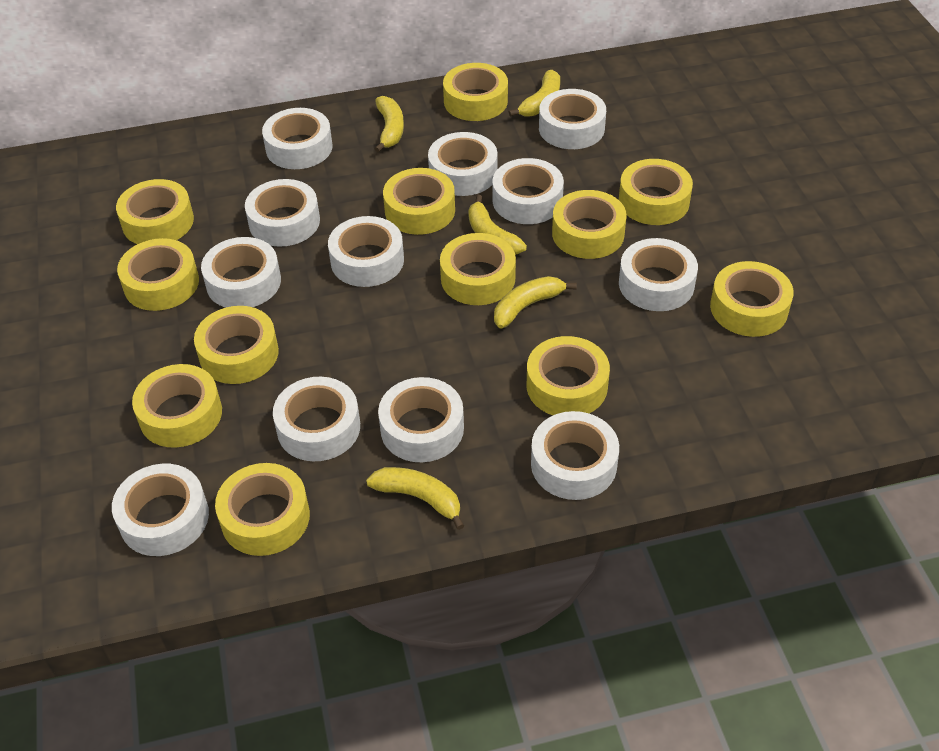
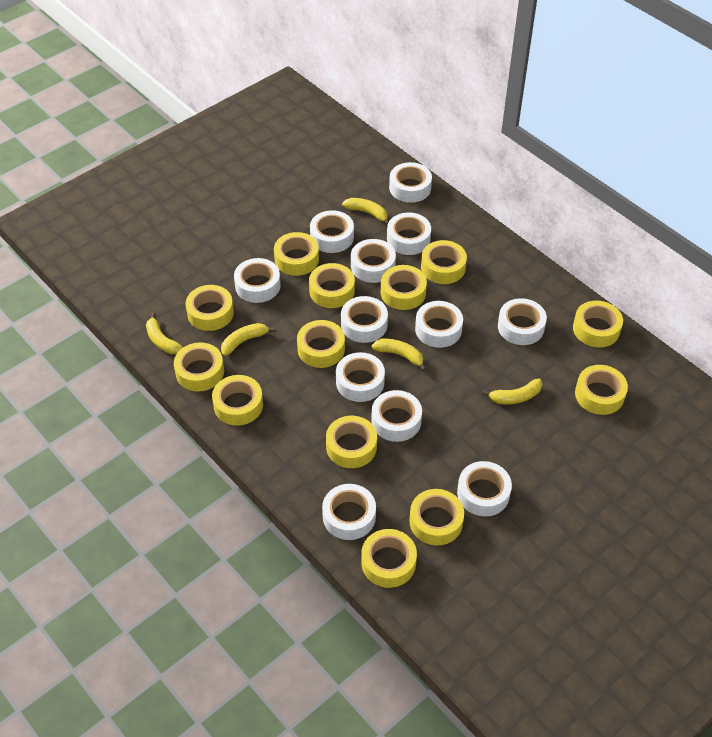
yellow tape: [116,179,194,244] [117,238,199,311] [132,364,222,448] [194,306,279,384] [215,463,310,556] [383,168,455,235] [440,233,516,305] [443,63,508,121] [527,336,610,415] [552,190,627,259] [619,159,693,225] [710,261,794,337] = 12 -> [174,342,224,392] [185,285,234,331] [212,375,263,426] [274,232,319,276] [297,320,345,368] [309,263,355,308] [326,416,377,468] [361,529,417,588] [381,265,427,310] [409,489,464,545] [421,240,467,284] [573,301,623,347] [575,365,628,415] = 13

